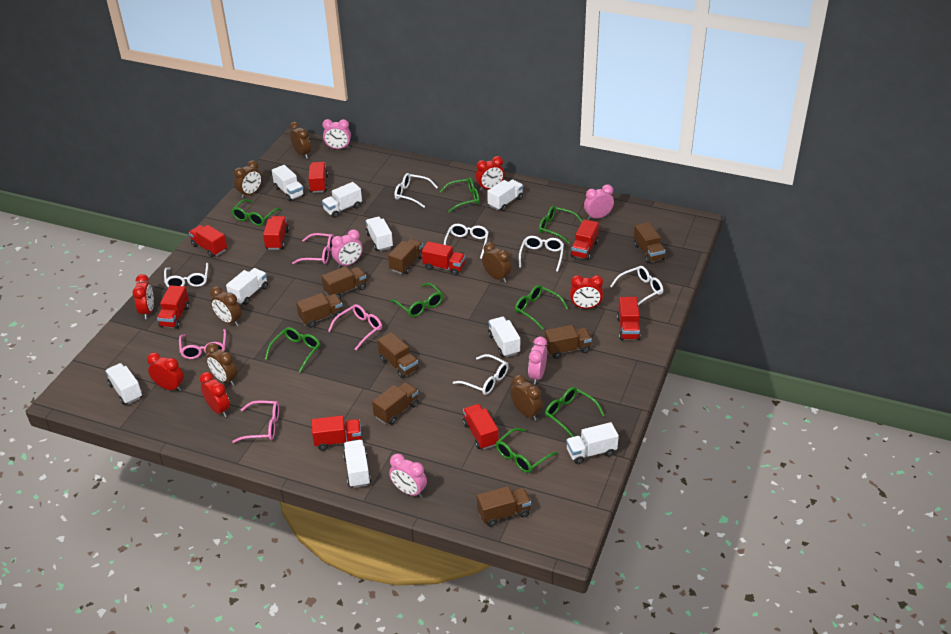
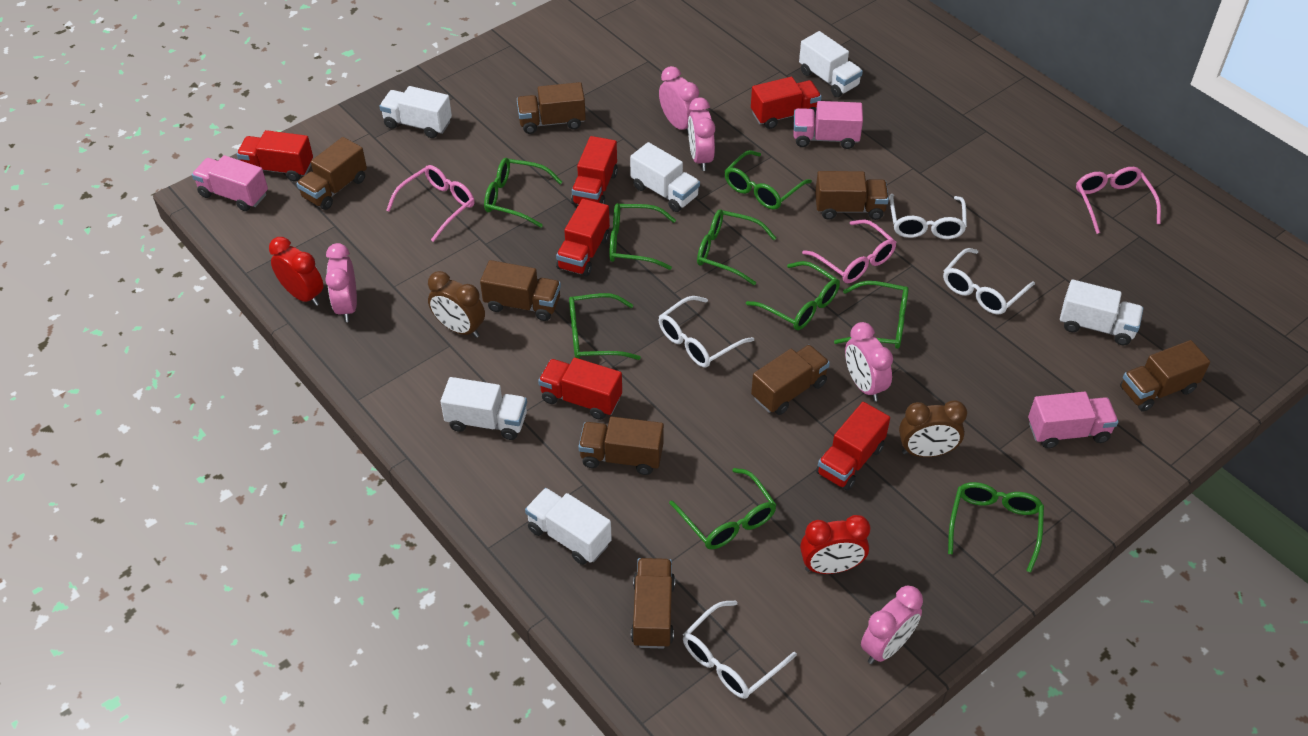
brown clock: [206,343,237,386] [210,286,241,326] [234,160,262,198] [289,122,311,159] [482,242,511,283] [510,375,543,421] = 6 -> [428,271,485,338] [899,400,967,457] = 2
green glasses: [231,199,282,226] [265,327,320,373] [390,283,443,317] [439,177,480,212] [496,428,558,473] [515,285,568,330] [539,206,582,244] [545,387,605,437] = 8 -> [484,158,562,228] [569,293,641,360] [610,203,676,270] [669,468,776,549] [697,210,776,285] [725,150,812,210] [746,261,840,330] [834,281,909,349] [948,482,1044,573] = 9
pink glasses: [179,329,226,359] [232,401,279,443] [292,233,334,264] [328,304,382,350] = 4 -> [386,165,475,242] [802,219,896,283] [1076,167,1161,234] = 3
pink truck: none = 0 -> [192,155,268,211] [794,101,863,149] [1028,391,1118,449] = 3
red clock: [132,274,154,319] [147,353,184,391] [199,372,230,417] [476,156,504,191] [570,275,603,309] = 5 -> [269,237,323,306] [800,515,870,574] = 2
red truck: [157,285,189,329] [189,225,227,257] [263,216,289,250] [308,162,328,193] [311,415,362,451] [422,241,465,276] [463,404,499,450] [570,219,599,260] [617,297,641,340] = 9 -> [237,130,313,182] [538,358,622,420] [556,199,610,277] [571,136,618,205] [751,77,822,129] [816,402,890,491] = 6
white glasses: [164,263,208,287] [394,173,438,208] [444,224,489,259] [453,354,509,395] [519,236,564,272] [610,266,663,306] = 6 -> [659,296,754,367] [683,600,797,699] [889,194,967,239] [943,248,1035,315] = 4
white truck: [105,363,143,405] [226,268,268,305] [272,165,305,202] [322,182,362,218] [343,440,371,488] [366,217,393,251] [487,180,523,211] [488,317,520,357] [566,422,619,464] = 9 -> [379,86,452,138] [440,377,527,440] [525,488,612,565] [630,142,700,212] [799,31,863,97] [1060,279,1144,346] = 6

